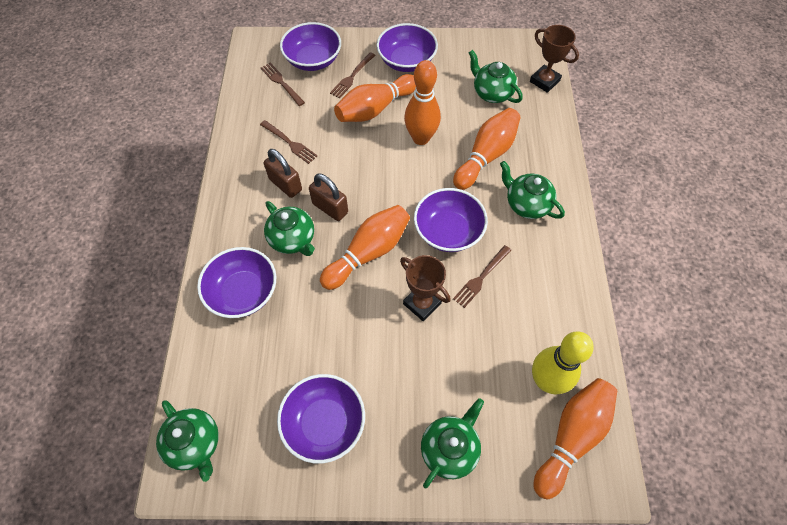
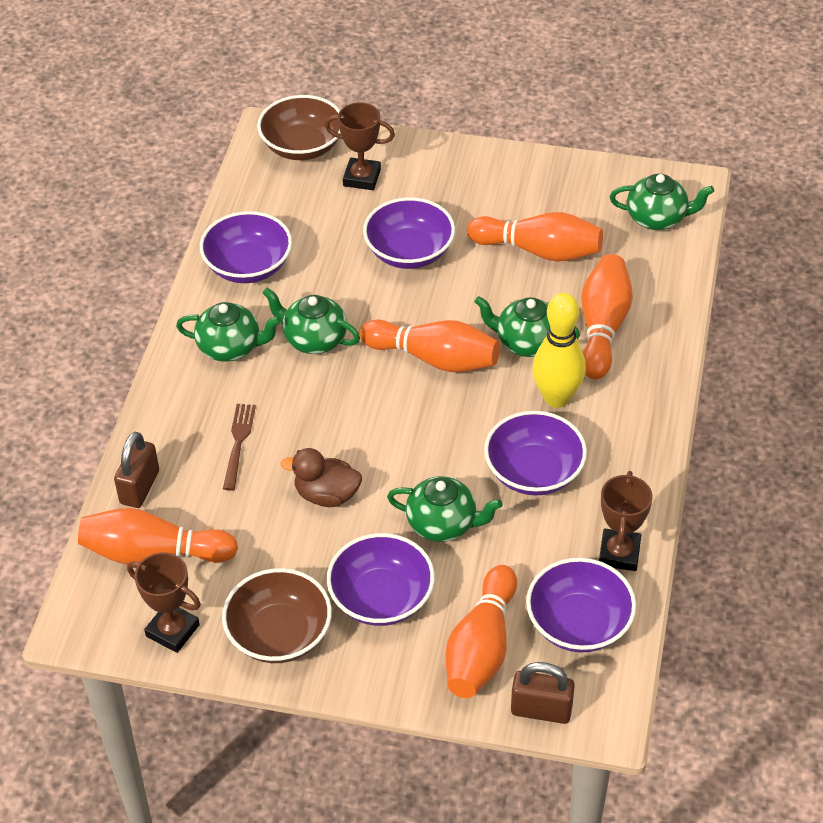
brown bowl: none = 0 -> [222,568,332,663] [257,95,341,160] = 2
brown duck: none = 0 -> [280,448,362,507] = 1
brown fork: [260,120,318,164] [261,63,305,106] [330,52,375,98] [453,245,511,308] = 4 -> [223,404,256,490] = 1
brown trophy: [400,255,451,321] [530,25,579,93] = 2 -> [127,552,201,653] [325,102,395,190] [599,471,653,571] = 3

